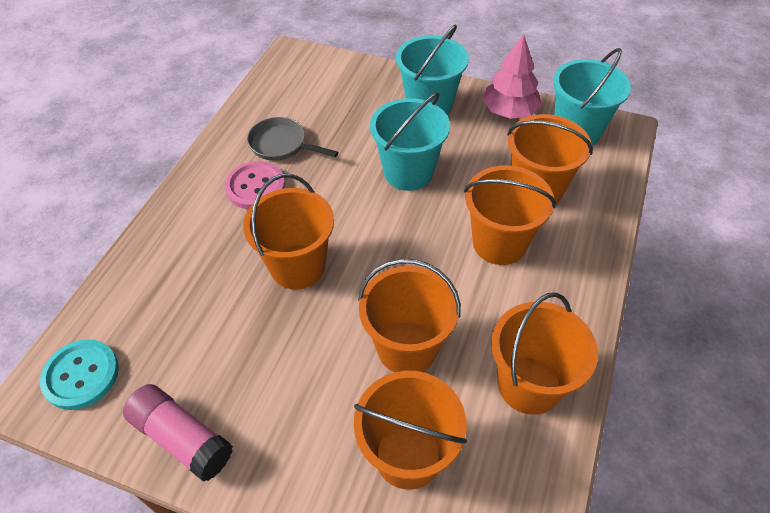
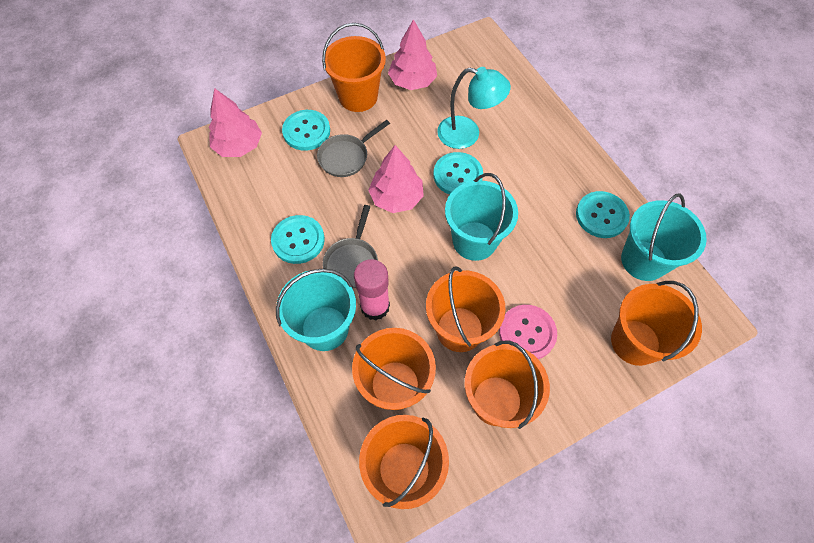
grey pan: [247,117,338,161] = 1 -> [317,120,390,177] [323,205,378,288] = 2
pink tree: [482,35,542,119] = 1 -> [209,88,262,157] [368,145,424,213] [388,19,437,90] = 3
turquoise button: [40,339,119,410] = 1 -> [271,215,325,264] [282,110,330,151] [433,152,483,195] [576,191,630,238] = 4
turquoise lamp: none = 0 -> [437,67,511,149] = 1

